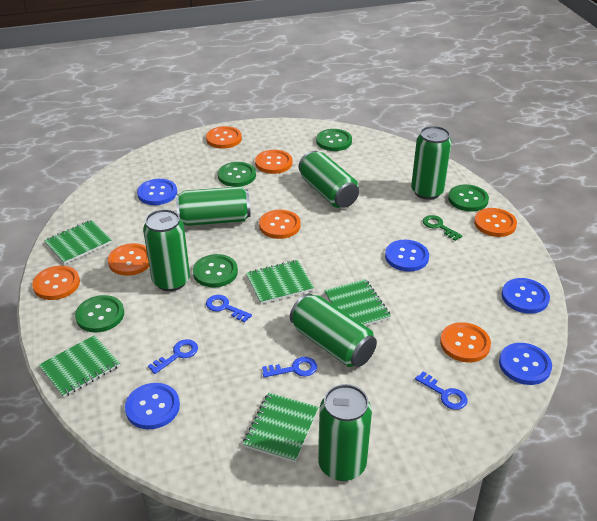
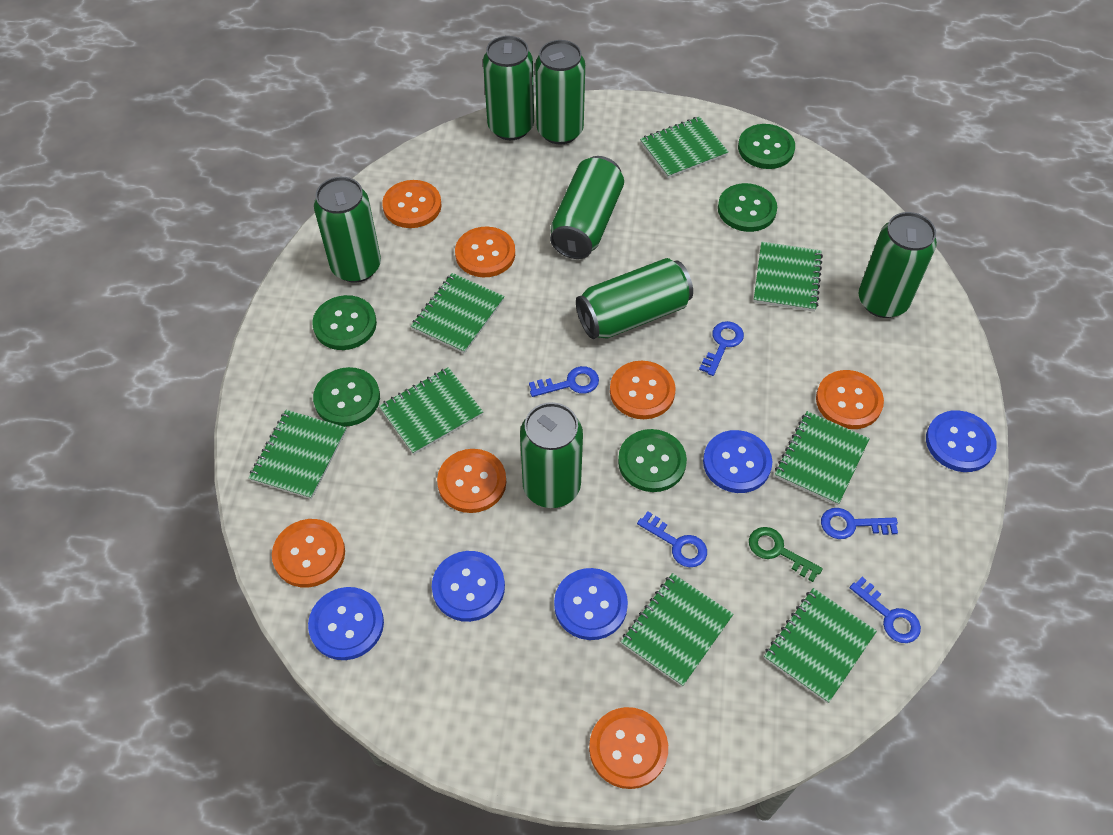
blue key: [148,339,198,374] [206,295,252,322] [262,357,317,377] [415,371,467,410] = 4 -> [529,366,599,397] [637,511,707,567] [699,321,744,376] [821,508,898,539] [850,577,921,643] = 5
green can: [143,209,190,291] [176,186,251,226] [290,293,377,367] [299,151,359,208] [318,384,372,481] [411,126,452,200] = 6 -> [314,177,381,283] [483,36,534,140] [520,402,583,508] [535,40,585,144] [550,156,624,259] [576,258,693,339] [859,212,937,318] = 7
green notebook: [39,335,120,398] [44,220,112,264] [243,393,318,462] [246,260,314,304] [324,279,391,326] = 5 -> [249,410,347,499] [379,367,483,455] [411,273,505,354] [621,573,734,687] [640,117,729,178] [754,242,823,312] [764,588,877,703] [775,411,870,505] = 8

